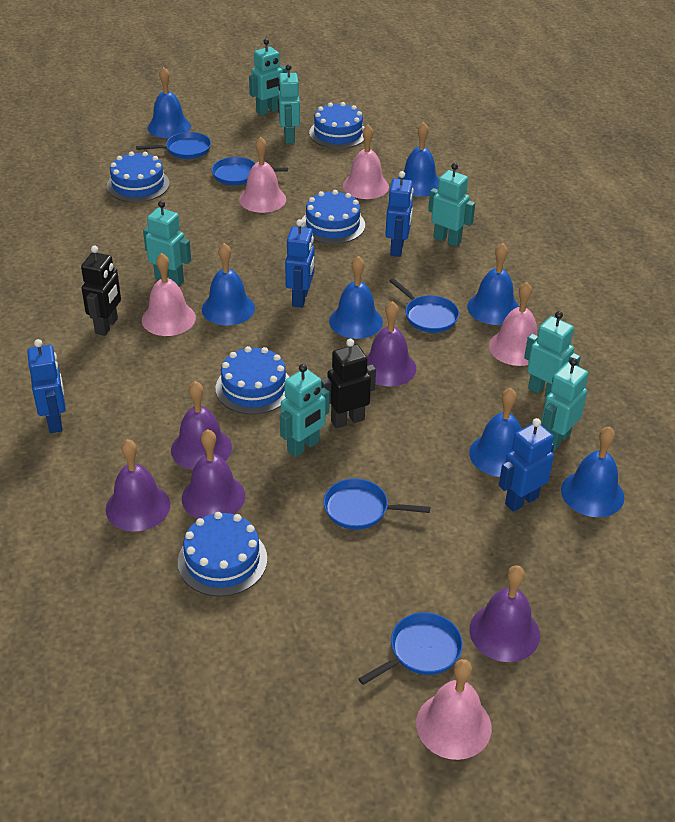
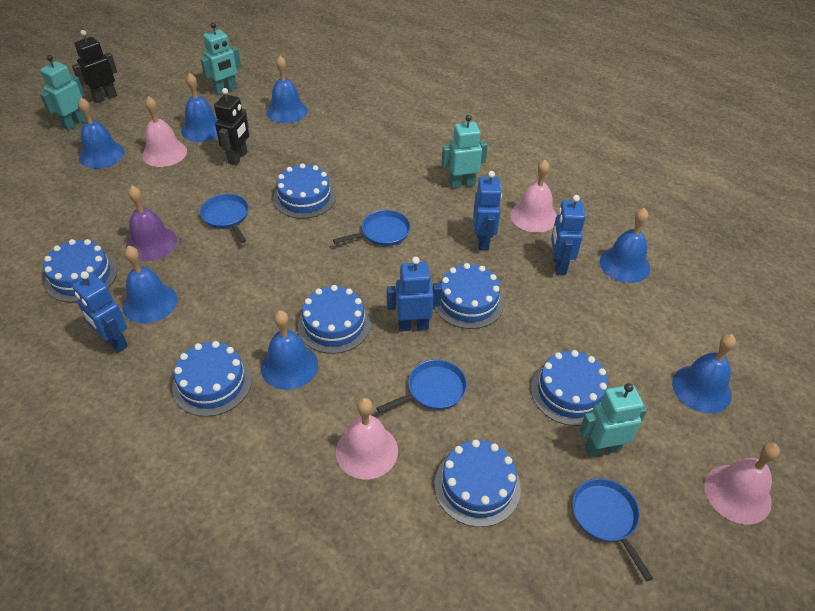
blue cake: [107,152,170,202] [178,512,267,597] [216,346,289,414] [301,190,365,244] [309,102,364,149] = 5 -> [43,239,117,302] [172,341,252,417] [273,163,336,219] [298,285,371,354] [434,440,521,527] [435,263,504,329] [531,350,608,426] = 7
blue pan: [136,132,211,159] [212,157,288,185] [323,478,430,530] [358,612,463,685] [389,278,459,333] = 5 -> [200,194,249,243] [333,210,411,246] [377,359,467,413] [572,478,653,582] = 4
pink bell: [142,253,196,336] [239,137,286,213] [343,124,389,199] [416,659,492,760] [489,282,537,366] = 5 -> [142,96,187,167] [336,398,398,479] [510,160,557,233] [705,443,780,524] = 4
purple bell: [106,439,170,531] [171,381,232,470] [182,429,245,519] [367,301,416,386] [470,565,540,662] = 5 -> [126,186,177,261] = 1
turquoise robot: [143,201,191,286] [249,39,287,115] [278,64,300,144] [280,364,330,457] [428,163,475,247] [524,311,581,397] [541,358,588,451] = 7 -> [40,55,86,131] [200,22,241,95] [442,115,488,189] [579,383,647,457] = 4

